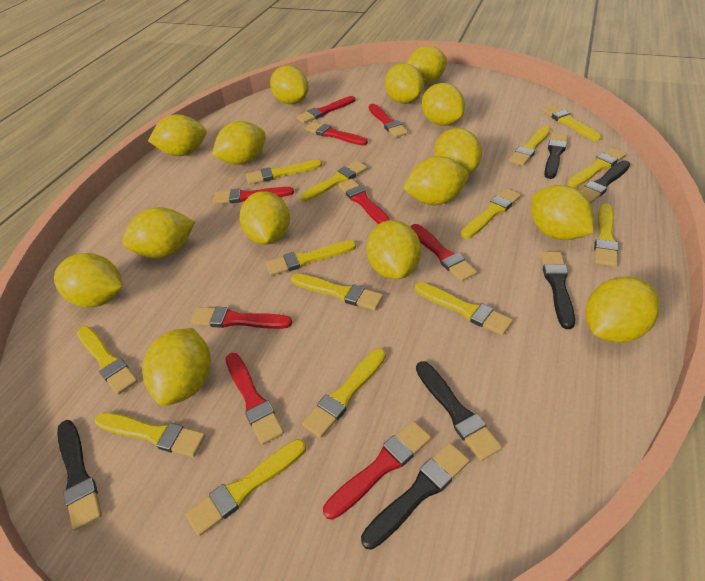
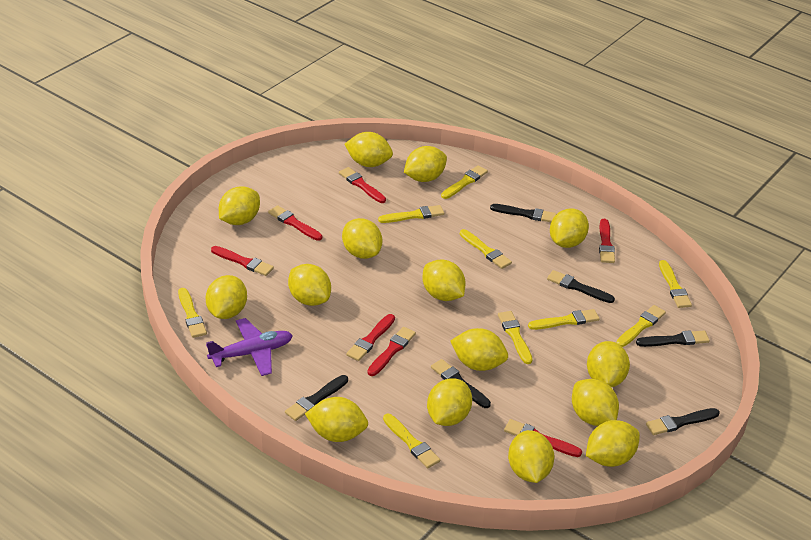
purple plane: none = 0 -> [206,318,293,376] = 1
red brush: [190,307,292,329] [213,187,294,204] [226,353,284,445] [297,96,355,123] [305,122,368,145] [323,421,431,520] [338,179,390,224] [368,104,408,138] [411,224,477,282] = 9 -> [211,246,274,276] [268,205,322,241] [339,167,386,203] [346,314,395,361] [367,327,416,376] [504,419,582,457] [599,219,615,263] = 7
yellow brush: [77,326,138,395] [95,413,206,457] [186,439,306,536] [246,160,322,184] [266,240,356,276] [291,273,383,311] [300,161,368,201] [302,348,386,438] [415,282,513,336] [461,188,521,238] [509,126,551,166] [542,105,601,141] [567,148,626,188] [594,204,618,267] = 14 -> [178,288,207,338] [378,205,444,223] [383,414,440,468] [441,165,488,199] [460,229,512,269] [498,311,532,364] [528,309,600,330] [616,305,666,347] [659,260,692,308] = 9

